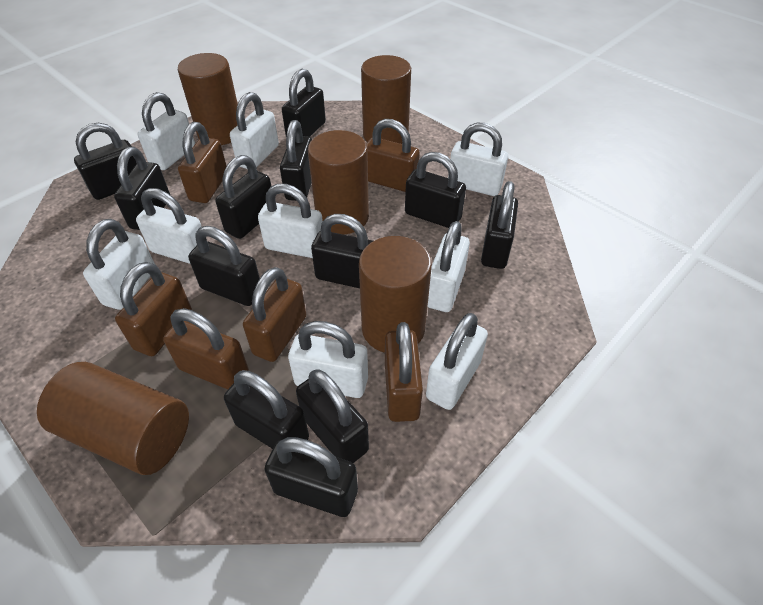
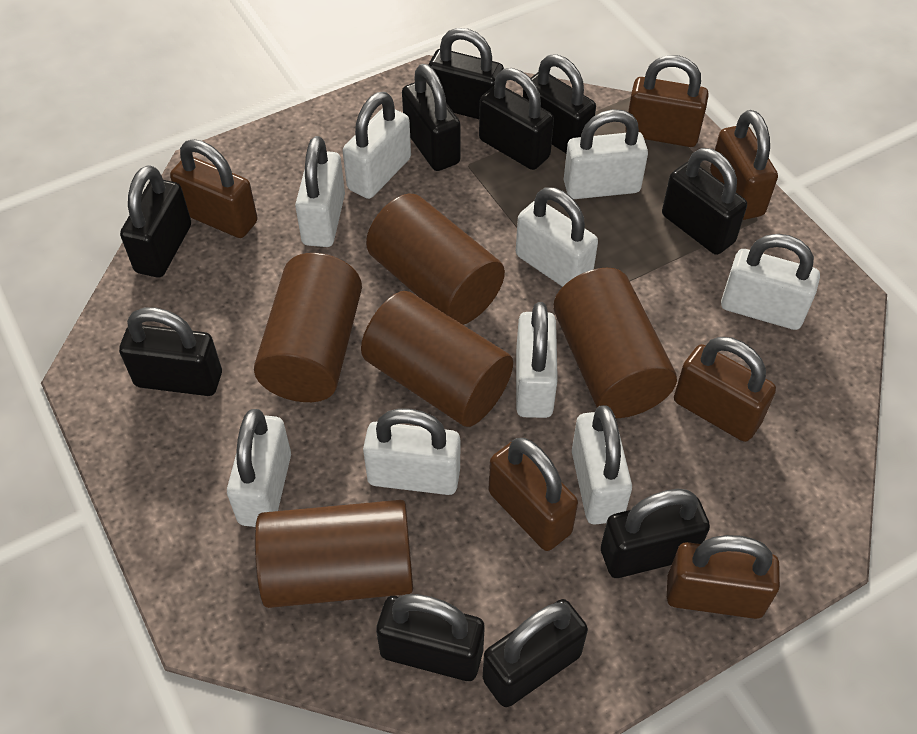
black padlock: [74,123,137,200] [114,147,170,230] [188,226,260,306] [215,155,271,239] [224,370,309,449] [264,437,358,517] [280,120,312,201] [282,69,326,137] [296,369,369,463] [311,214,373,288] [405,152,466,228] [481,181,518,269] = 12 -> [119,307,222,396] [120,165,191,277] [376,594,485,681] [402,64,461,171] [429,28,504,119] [479,68,554,170] [483,599,588,707] [523,54,596,153] [601,489,710,578] [662,148,747,255] = 10

